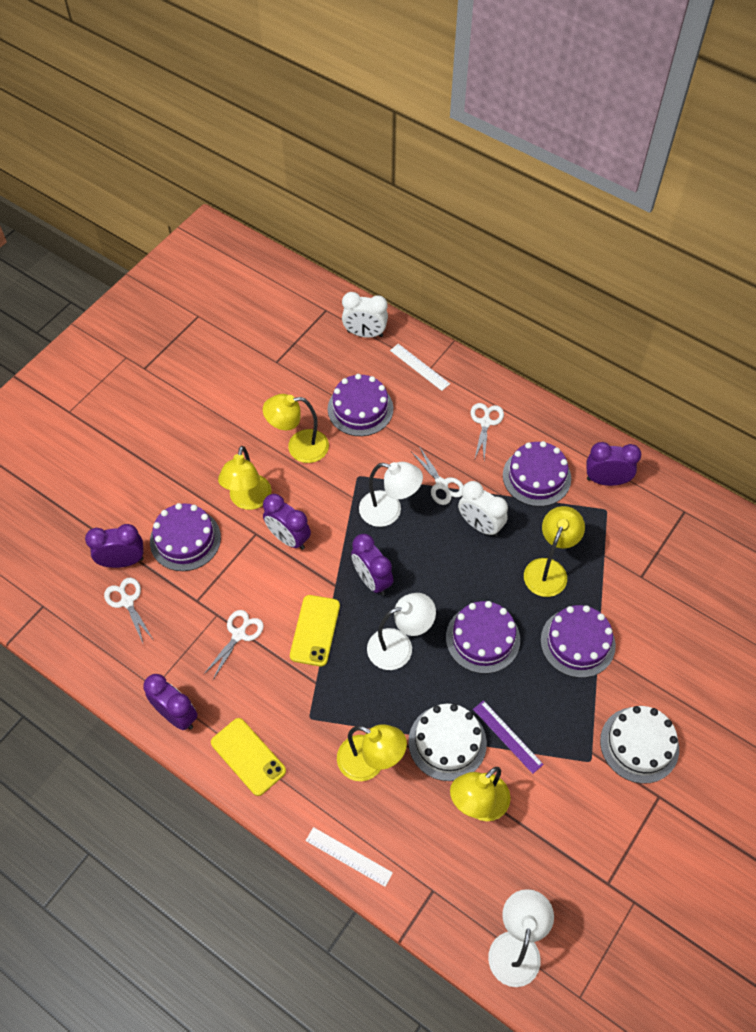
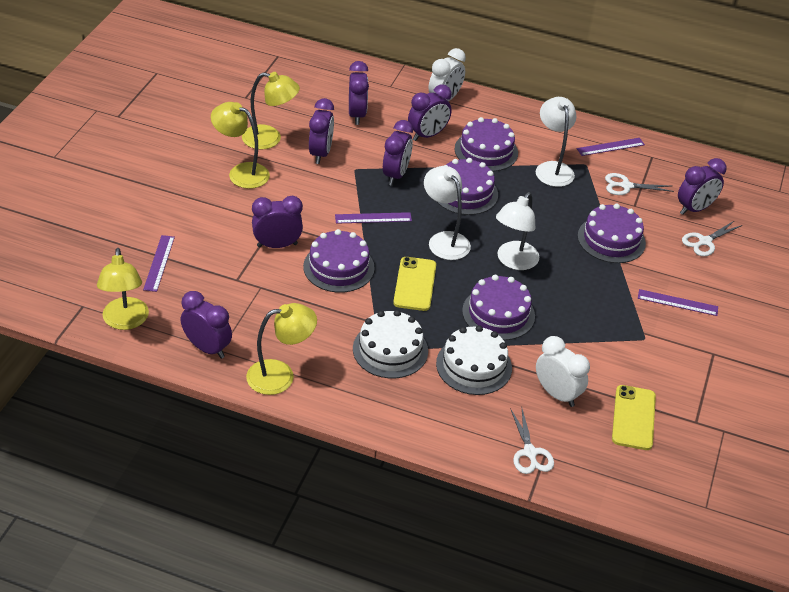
purple clock: [85,524,143,568] [143,674,198,730] [263,494,311,550] [351,534,393,596] [587,442,641,486] = 5 -> [181,291,232,359] [252,196,303,248] [309,98,334,164] [349,61,369,125] [383,120,413,185] [408,85,452,141] [678,158,727,215] = 7
purple ruler: [473,700,544,774] = 1 -> [143,235,175,292] [335,212,412,224] [577,138,645,156] [638,289,718,316] = 4
white ruler: [306,827,393,887] [390,344,450,391] = 2 -> none = 0
white scissors: [104,578,153,645] [203,610,264,680] [412,446,464,505] [471,403,504,460] = 4 -> [510,408,554,474] [605,173,674,195] [682,220,742,256] = 3
yellow lamp: [218,446,271,510] [263,394,329,463] [337,724,407,781] [450,767,511,821] [524,506,585,597] = 5 -> [97,248,149,330] [211,102,270,189] [242,72,300,150] [246,303,317,395] = 4

